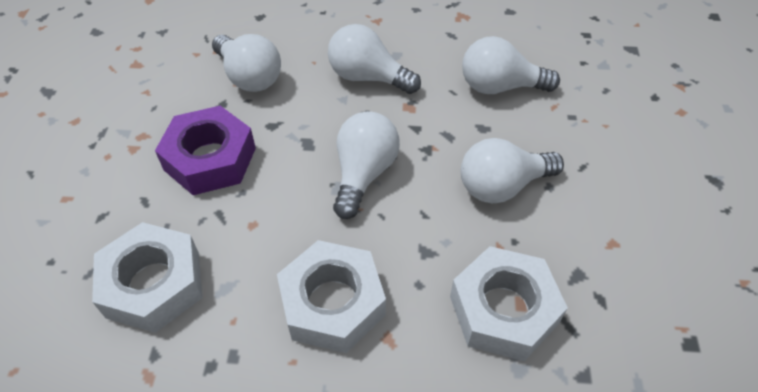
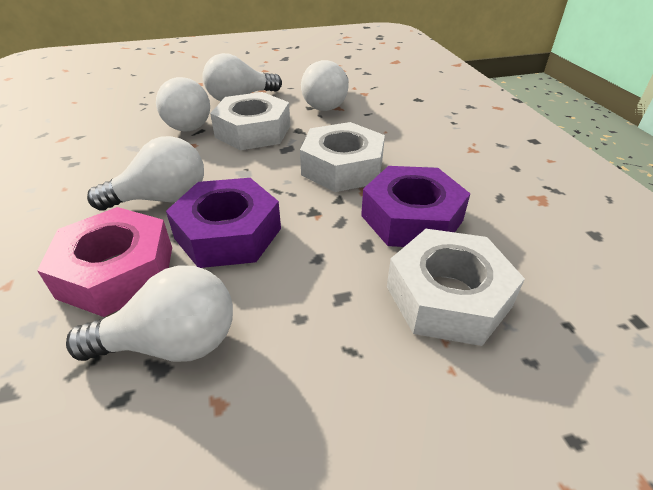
pink nut: none = 0 -> [37,207,172,317] = 1
purple nut: [155,106,256,195] = 1 -> [166,178,281,268] [361,166,470,247] = 2

